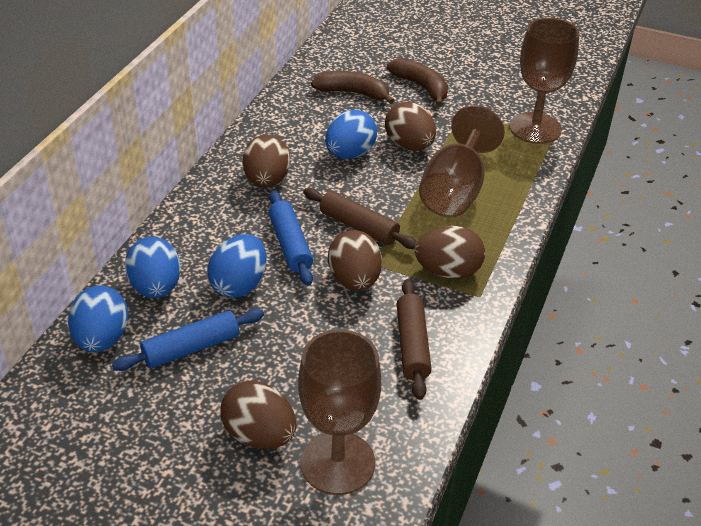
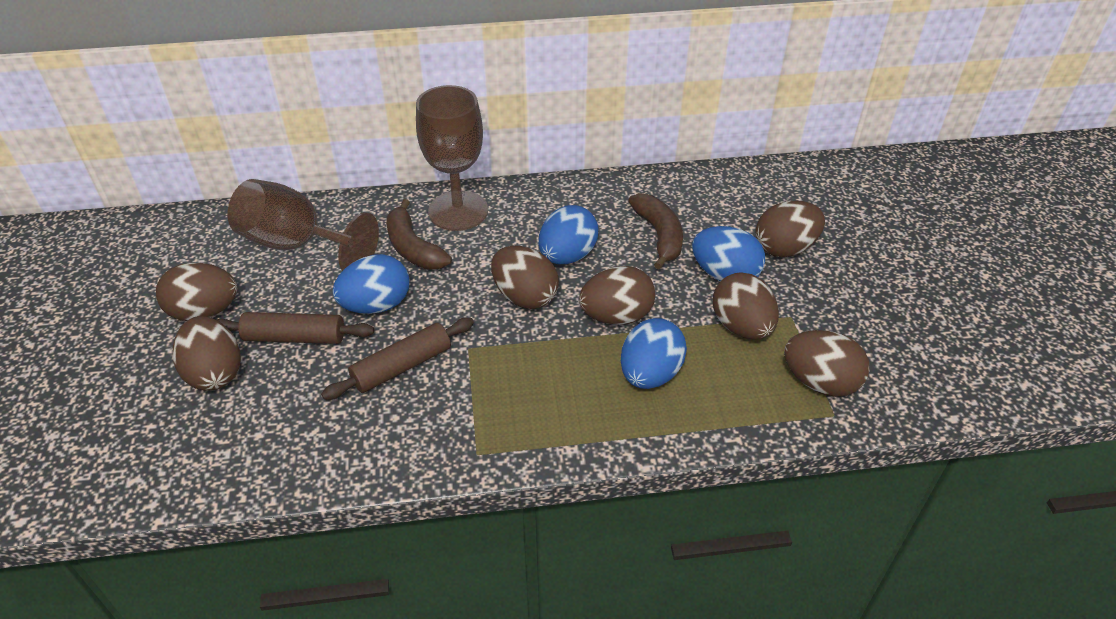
blue rolling pin: [112,309,264,371] [269,190,313,286] = 2 -> none = 0
brown egg: [221,381,297,449] [242,135,290,188] [328,230,382,291] [385,102,436,151] [414,226,485,279] = 5 -> [156,263,237,321] [173,316,241,391] [491,246,559,309] [579,266,655,325] [713,272,779,340] [755,201,825,257] [784,330,870,397] = 7
brown goblet: [298,330,382,495] [419,105,505,217] [509,18,579,144] = 3 -> [227,179,379,271] [416,85,488,231] = 2

